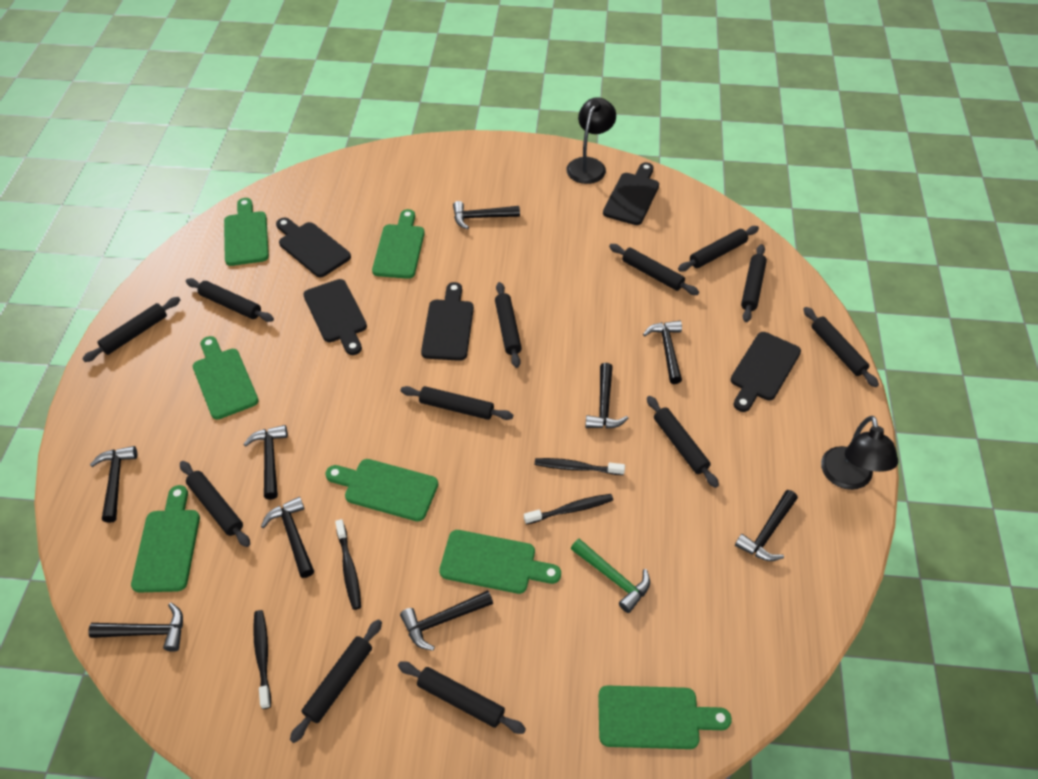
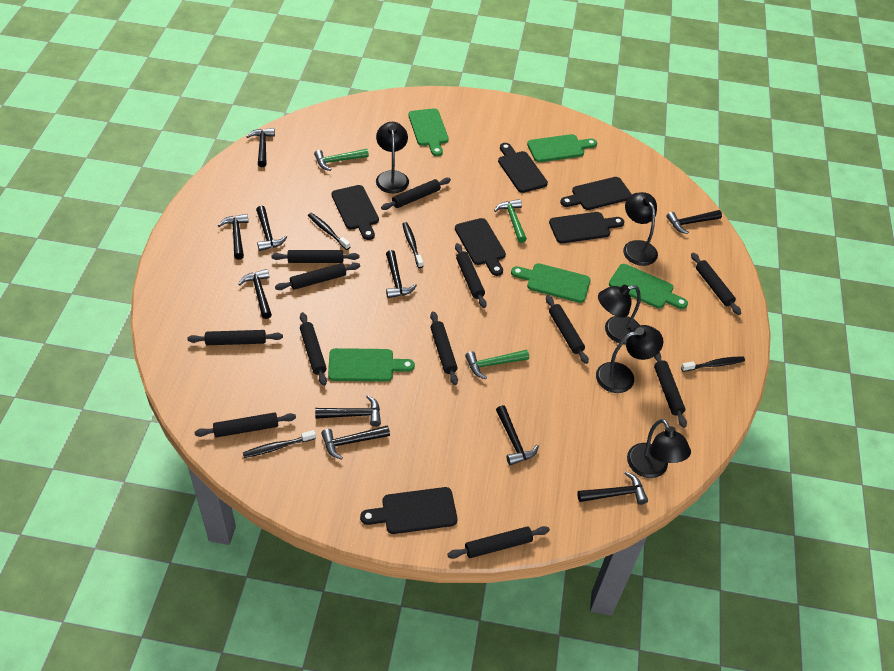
black cutting board: [276,218,351,277] [303,279,367,355] [421,282,474,361] [603,162,659,225] [730,332,801,412] = 5 -> [331,185,379,240] [360,487,457,534] [455,218,506,276] [498,143,548,193] [549,212,624,243] [560,177,632,210] = 6
black hammer: [88,603,183,652] [90,446,137,523] [243,425,288,500] [261,497,314,578] [400,590,493,651] [453,201,520,230] [585,363,628,429] [643,321,682,384] [735,490,798,561] = 9 -> [218,214,249,260] [238,269,272,319] [246,128,275,167] [256,206,287,251] [315,395,381,427] [321,425,390,460] [386,250,417,298] [496,405,539,465] [577,472,648,505] [666,210,722,234] = 10
black lamp: [566,97,616,184] [821,416,898,490] = 2 -> [376,122,409,193] [596,325,663,393] [598,285,641,344] [623,192,658,266] [627,419,691,478] = 5
green cutting board: [131,485,200,592] [193,336,259,419] [224,198,269,266] [325,459,438,521] [372,209,425,279] [439,530,561,594] [598,685,732,749] = 7 -> [328,348,415,382] [408,108,449,156] [511,263,591,303] [527,134,597,162] [609,264,688,309] = 5
green hammer: [571,538,650,613] = 1 -> [314,149,369,171] [465,350,529,379] [494,199,527,243] = 3

